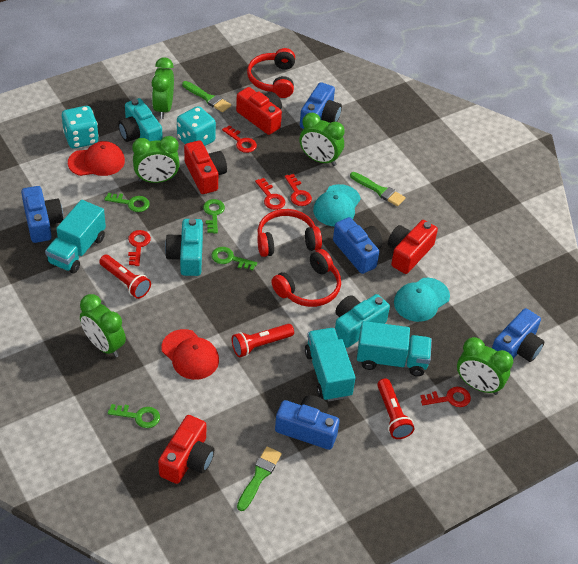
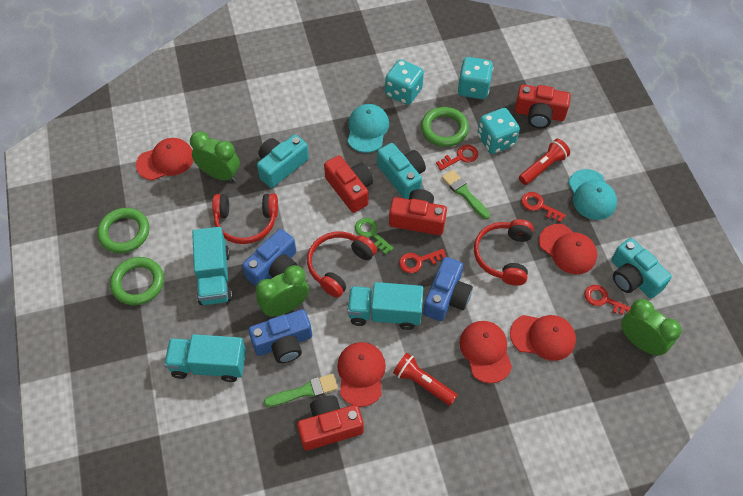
blue camera: [21,186,63,243] [275,395,340,450] [300,82,342,129] [333,217,383,274] [492,308,544,362] = 5 -> [242,229,297,286] [248,309,312,363] [423,257,473,321] = 3
green brush: [182,81,231,112] [237,447,282,511] [350,172,406,206] = 3 -> [264,374,338,407] [442,170,490,219] = 2
green clock: [80,294,126,357] [132,136,180,183] [152,57,174,119] [299,113,345,166] [457,337,513,395] = 5 -> [190,131,240,182] [256,265,309,317] [621,299,682,356] = 3
green key: [104,193,150,212] [108,404,160,428] [203,199,225,234] [211,247,257,270] = 4 -> [355,218,394,254] = 1
green ring: none = 0 -> [97,208,149,253] [110,257,164,305] [421,107,469,147] = 3
red cap: [68,141,125,176] [161,329,219,380] = 2 -> [136,138,194,180] [337,342,386,407] [459,321,512,383] [510,315,576,361] [539,224,597,274] = 5
red flashlight: [99,255,151,299] [232,324,294,357] [377,378,415,439] = 3 -> [393,353,458,406] [519,139,570,185] = 2
red key: [128,230,151,266] [222,125,257,153] [255,178,285,210] [285,174,312,206] [420,387,471,407] = 5 -> [399,249,446,273] [436,145,478,170] [521,192,566,222] [584,285,631,315] = 4
turquoise dice: [62,106,99,148] [177,106,216,146] = 2 -> [385,59,424,105] [457,57,494,99] [477,108,520,154] = 3

